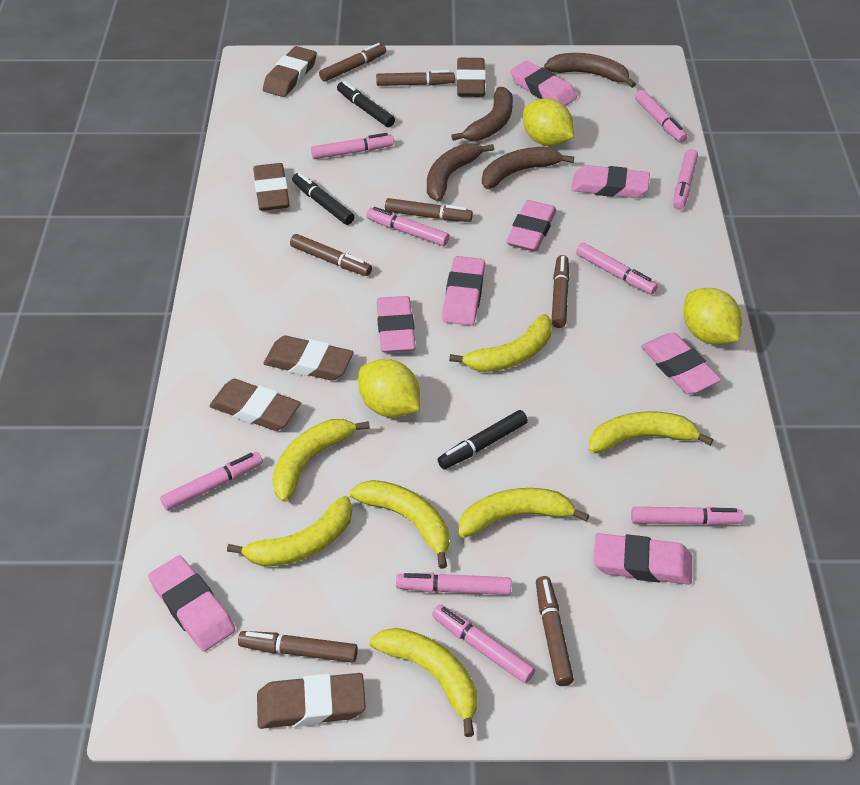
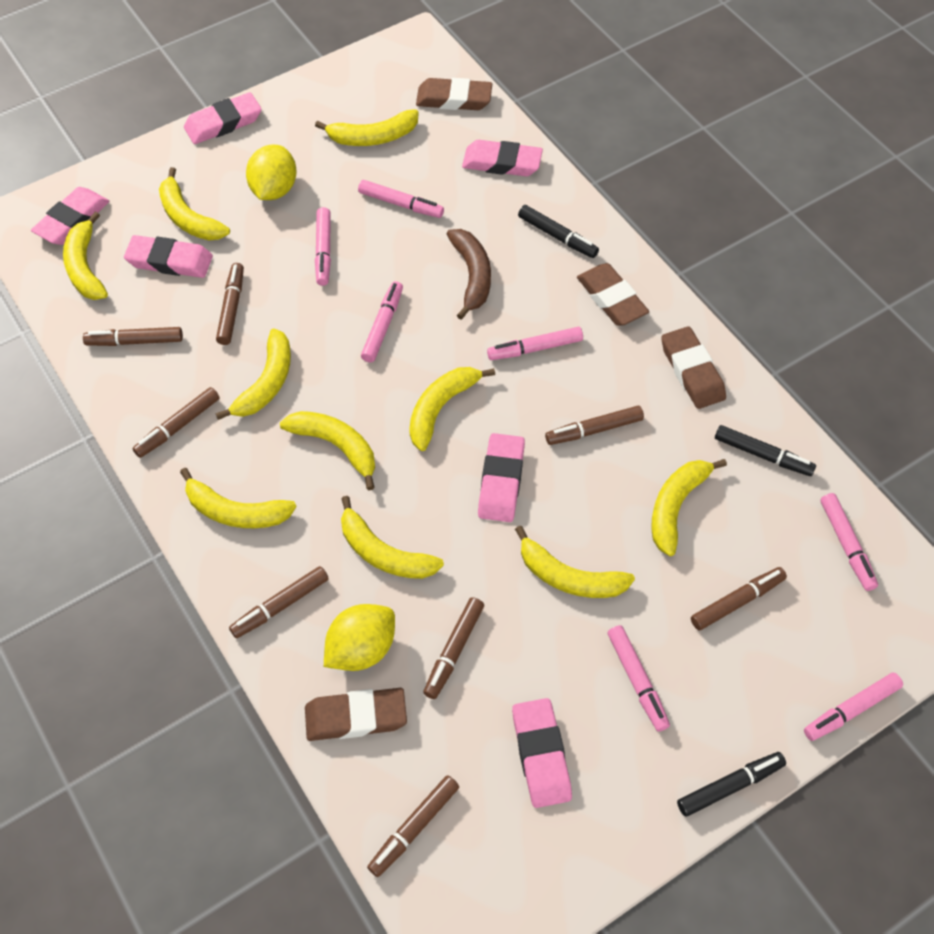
brown banana: [427,143,494,201] [451,87,513,141] [482,147,574,189] [544,53,636,88] = 4 -> [447,229,491,320] = 1
brown eraser: [209,379,301,431] [253,163,290,211] [257,673,366,729] [263,46,317,97] [264,335,353,381] [456,58,486,97] = 6 -> [305,688,407,741] [416,78,492,110] [577,263,649,326] [661,326,726,409] = 4
brown marker: [238,631,358,663] [290,234,372,276] [319,43,386,82] [376,70,455,86] [385,198,473,222] [536,576,574,686] [551,255,570,328] = 7 -> [83,327,183,346] [132,387,220,458] [216,263,244,345] [229,566,329,638] [367,775,459,877] [423,597,484,699] [545,406,644,445] [691,567,787,630] = 8
pink eraser: [148,555,235,652] [377,296,416,352] [442,256,485,326] [506,200,556,252] [510,61,577,106] [571,165,650,198] [593,533,692,585] [641,332,721,394] = 8 -> [31,187,109,245] [124,235,213,278] [184,92,262,144] [462,140,543,176] [478,433,525,522] [512,698,572,808] = 6
pink marker: [160,452,263,511] [311,133,394,159] [366,207,449,246] [396,573,511,595] [432,604,535,683] [576,243,658,295] [631,507,744,526] [635,90,687,143] [673,149,698,210] = 9 -> [315,207,331,286] [358,180,444,218] [361,281,403,363] [487,327,583,360] [607,625,670,732] [804,672,903,741] [820,493,878,591] = 7
yellow banana: [227,496,352,567] [272,419,370,502] [350,480,449,569] [370,628,477,737] [449,314,552,372] [459,488,589,538] [589,411,714,454] = 7 -> [63,212,108,300] [159,167,230,240] [180,468,297,528] [216,329,291,420] [280,411,375,490] [315,109,419,146] [341,496,444,579] [409,367,495,451] [515,525,635,598] [651,459,727,556] = 10
yellow lemon: [358,359,420,418] [523,98,574,146] [683,288,742,345] = 3 -> [246,145,297,200] [324,604,395,671] = 2

